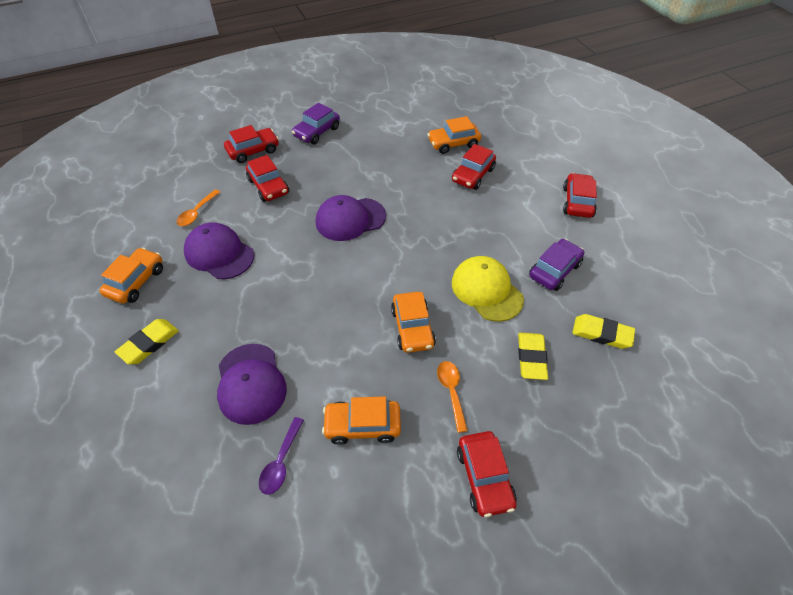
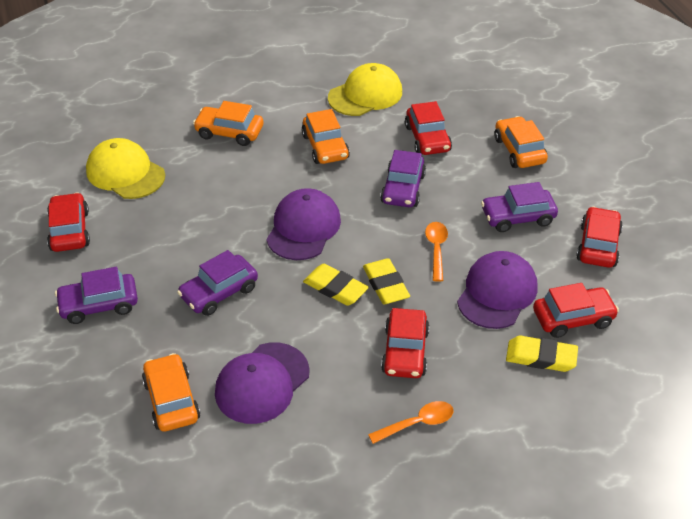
purple car: [292,103,340,144] [529,239,584,291] = 2 -> [55,267,138,324] [177,250,258,316] [380,150,426,207] [481,182,558,232] = 4
purple spoon: [259,417,304,495] = 1 -> none = 0
yellow cap: [452,256,524,322] = 1 -> [86,138,165,199] [328,63,402,116] = 2

